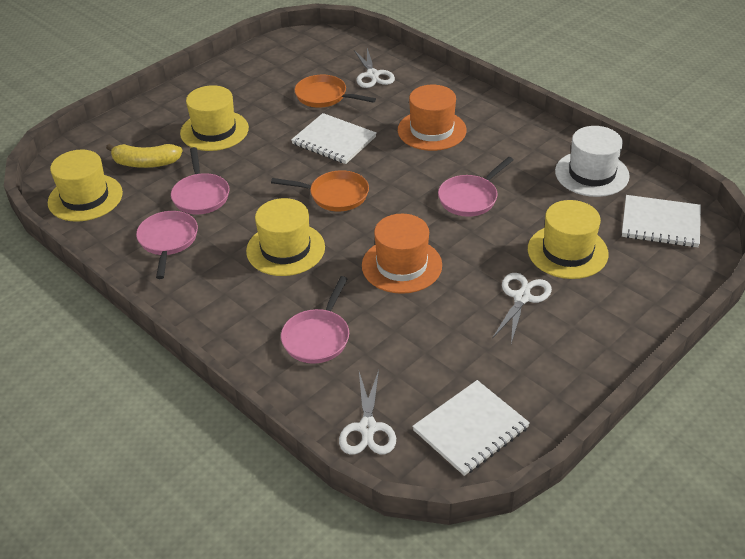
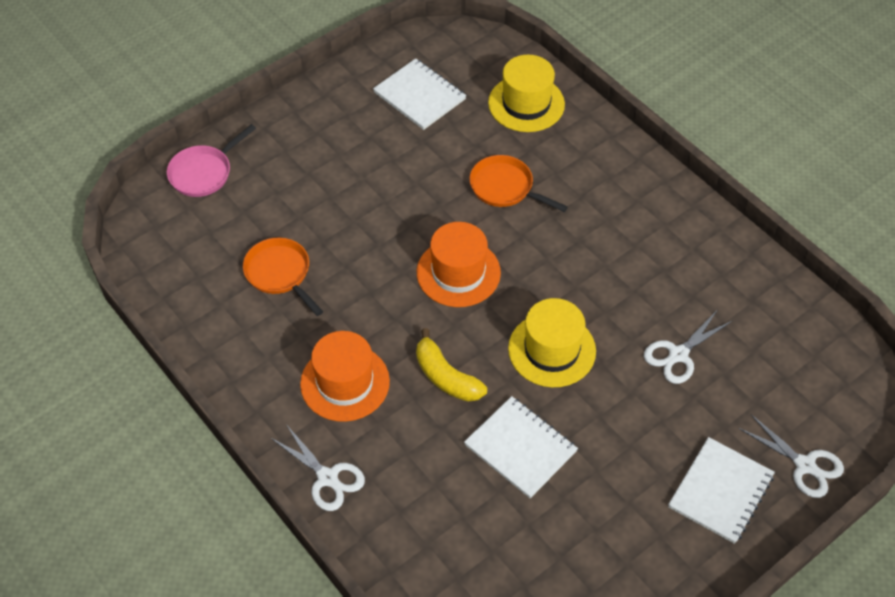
pink pan: [136,211,198,279] [171,147,229,214] [281,276,349,364] [438,157,513,217] = 4 -> [167,124,256,197] = 1
white hat: [555,126,630,197] = 1 -> none = 0
yellow hat: [48,150,123,222] [180,85,249,151] [246,198,325,276] [528,200,609,279] = 4 -> [488,55,565,132] [508,298,596,387] = 2

